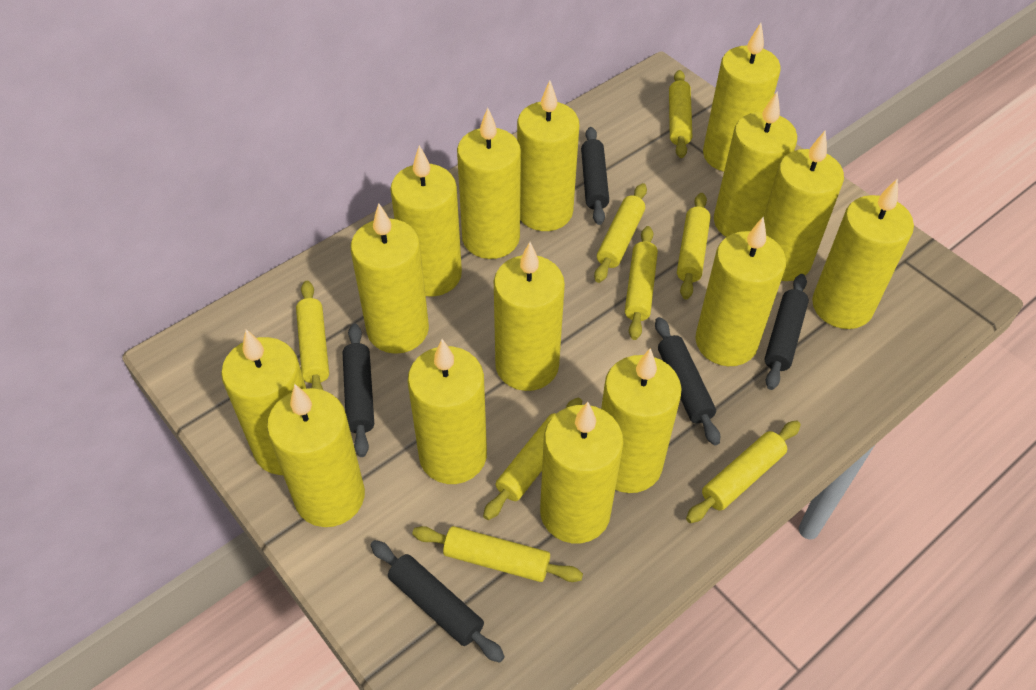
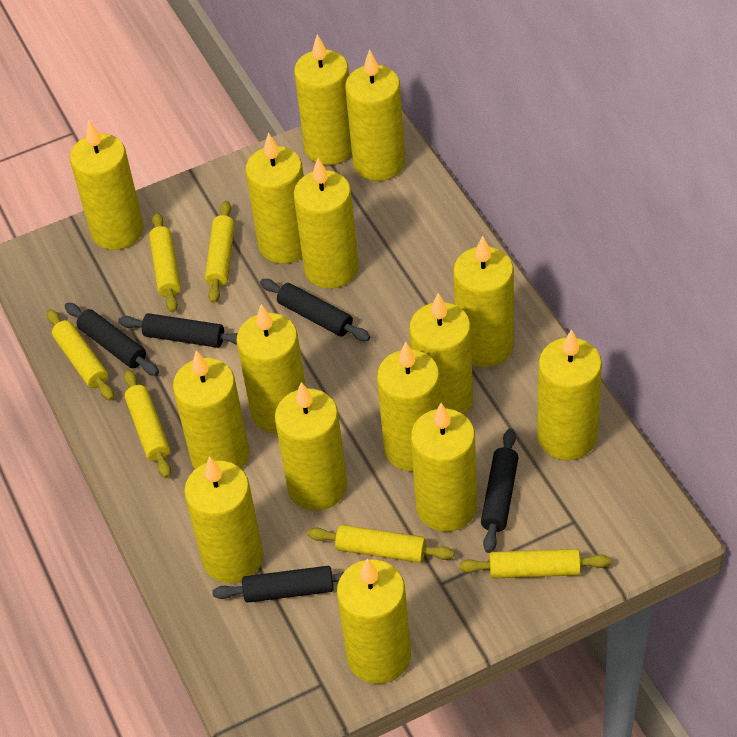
yellow rolling pin: [296,281,329,390] [412,526,583,582] [483,398,582,520] [594,183,647,283] [625,226,658,340] [669,70,692,158] [677,193,710,299] [686,420,801,523] = 8 -> [47,309,114,401] [124,370,171,478] [149,212,181,313] [205,201,235,303] [308,525,455,563] [459,549,611,579] = 6

